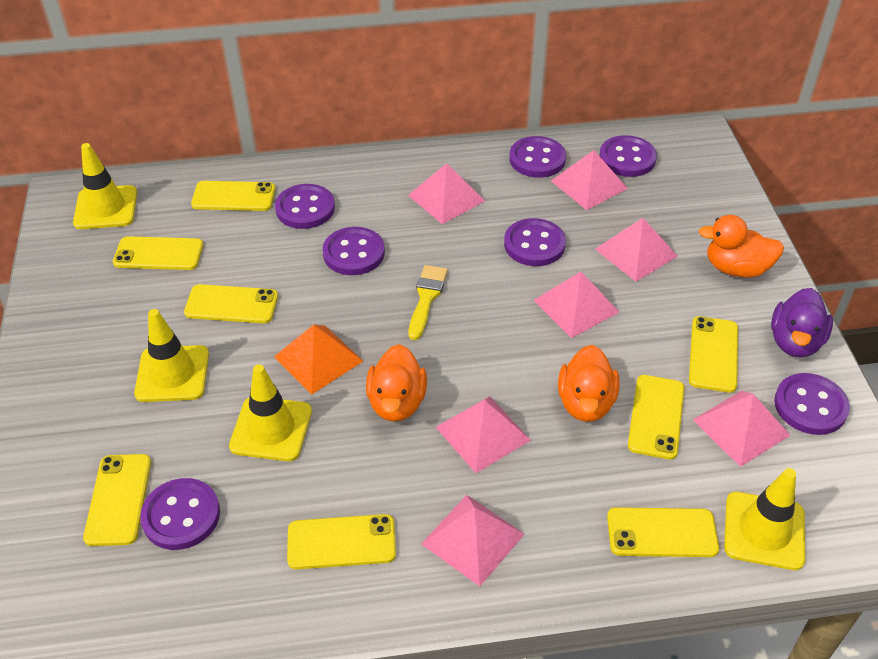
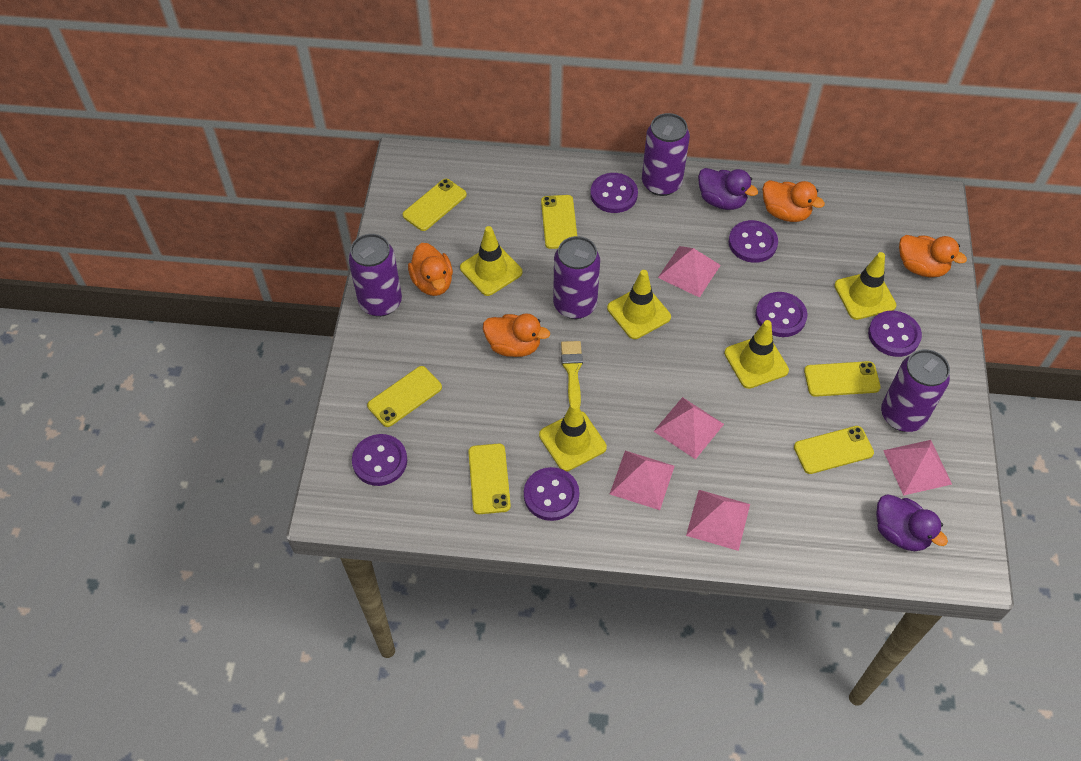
orange duck: [366,344,427,422] [558,345,620,422] [698,215,784,277] = 3 -> [408,243,453,296] [483,313,550,357] [762,180,825,222] [899,235,967,277] = 4
orange pyramid: [274,325,363,394] = 1 -> none = 0
pink pyramid: [408,163,485,224] [421,495,525,586] [436,396,531,473] [533,272,619,338] [551,150,628,210] [595,218,678,282] [693,391,791,467] = 7 -> [610,451,674,510] [653,397,724,459] [658,246,721,298] [686,490,750,551] [883,440,952,496] = 5
purple button: [140,478,220,550] [275,184,335,229] [322,227,385,275] [504,218,566,266] [509,136,566,178] [599,135,657,177] [774,373,850,435] = 7 -> [352,434,407,486] [524,467,579,521] [590,173,638,213] [728,220,778,263] [755,292,808,337] [868,311,922,357] = 6
purple can: none = 0 -> [348,234,402,317] [553,236,600,319] [642,113,690,196] [881,349,950,432] = 4
purple duck: [771,288,833,357] = 1 -> [698,168,758,210] [876,495,948,551] = 2
yellow phone: [83,454,151,546] [113,236,203,270] [184,284,278,323] [191,181,275,211] [287,514,396,569] [607,507,719,557] [628,375,685,459] [689,316,738,393] = 8 -> [367,366,442,427] [403,179,467,231] [468,444,511,514] [541,195,577,249] [794,426,874,474] [804,361,881,397] = 6
yellow traffic cone: [73,143,137,229] [134,309,209,402] [229,364,312,461] [724,468,805,570] = 4 -> [460,226,523,296] [539,402,607,471] [607,270,671,339] [724,320,789,389] [834,252,896,320] = 5

